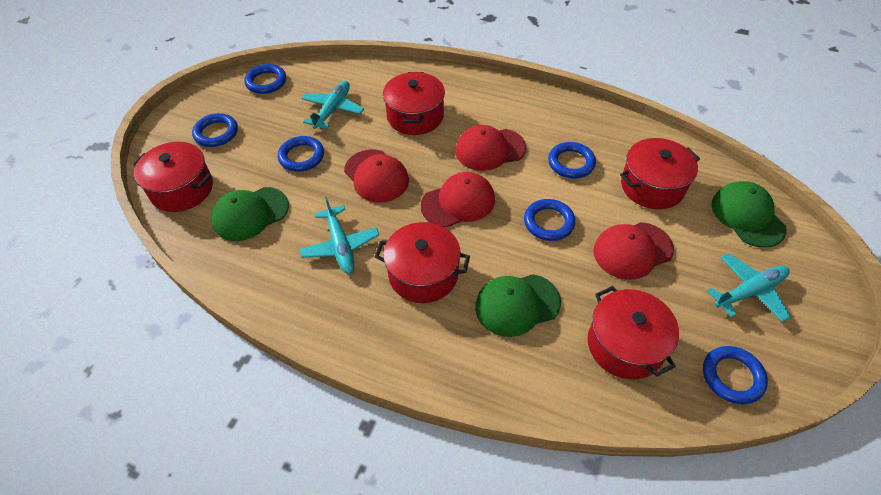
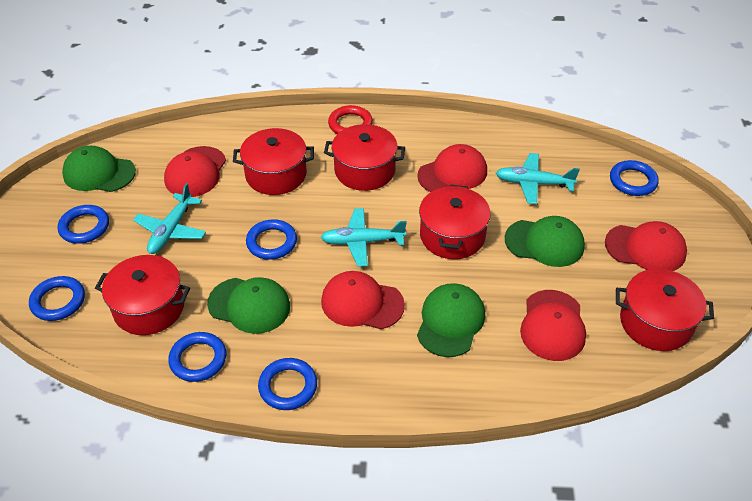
green cap: [211,187,289,241] [475,274,561,337] [711,181,787,248] = 3 -> [62,146,136,192] [207,277,290,334] [417,283,485,357] [505,216,585,267] = 4
red cap: [344,150,409,203] [421,172,495,228] [455,125,526,171] [593,222,674,280] = 4 -> [164,146,226,197] [321,271,405,329] [417,144,487,192] [520,290,586,361] [605,221,687,271] = 5
red ring: none = 0 -> [328,105,373,134] = 1

